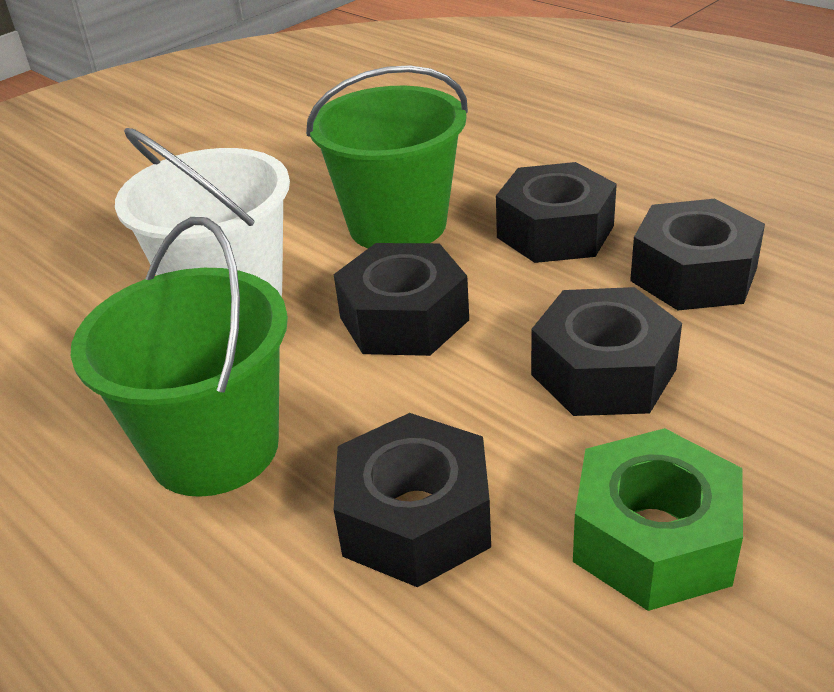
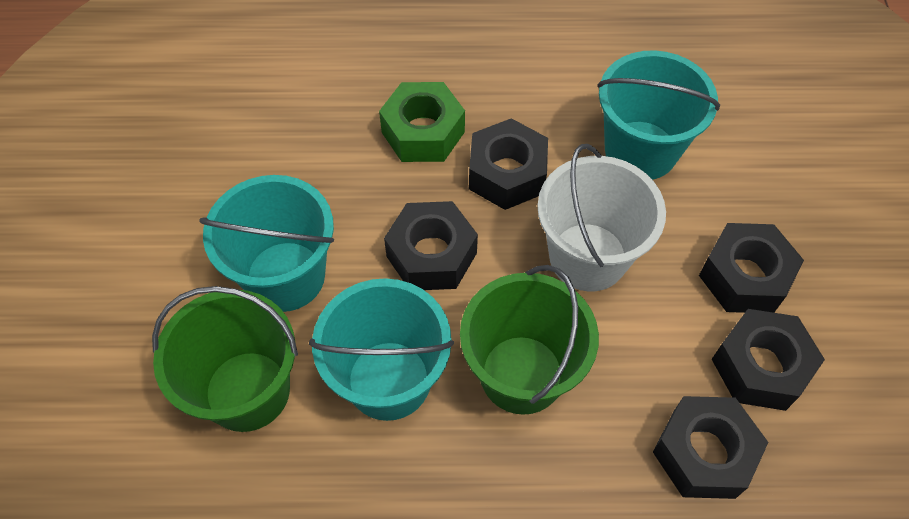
turquoise bucket: none = 0 -> [199,175,334,312] [309,278,454,421] [597,50,720,180] = 3

